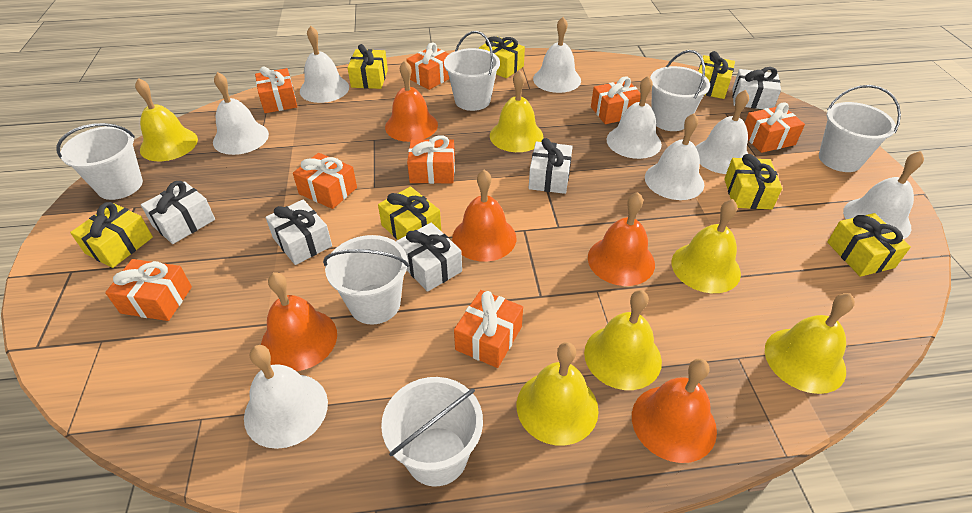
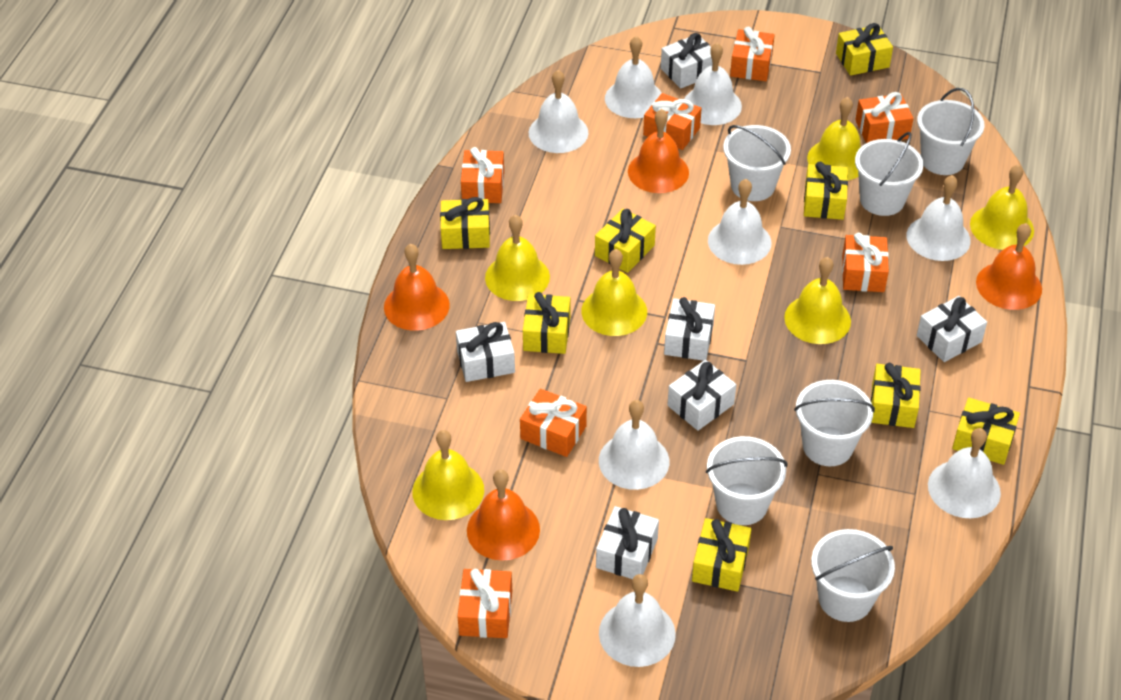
orange bell: [261,272,337,371] [385,60,438,142] [452,170,516,262] [588,192,655,286] [632,359,717,463] = 5 -> [384,244,450,331] [467,470,540,561] [628,109,689,193] [976,223,1042,310] = 4
orange gift: [105,259,192,321] [255,66,297,113] [293,153,357,209] [406,42,449,90] [407,135,455,184] [454,290,523,368] [591,76,641,124] [745,102,805,153] = 8 -> [457,569,512,638] [461,147,504,203] [520,389,587,457] [643,93,702,150] [730,27,775,81] [842,233,889,292] [855,92,914,143] = 7
white gift: [141,181,215,244] [266,200,332,265] [396,223,462,292] [529,138,573,194] [732,67,781,109] = 5 -> [456,322,515,382] [596,506,659,579] [661,33,713,89] [664,297,715,361] [668,360,736,431] [917,296,987,362] = 6
yellow gift: [70,202,153,268] [347,44,388,89] [378,187,441,240] [479,36,525,78] [698,51,735,99] [724,154,782,209] [827,213,911,277] = 7 -> [440,197,490,249] [523,292,570,354] [595,209,656,273] [692,518,751,592] [804,162,848,220] [836,23,893,76] [870,363,921,428] [952,398,1020,465] = 8

